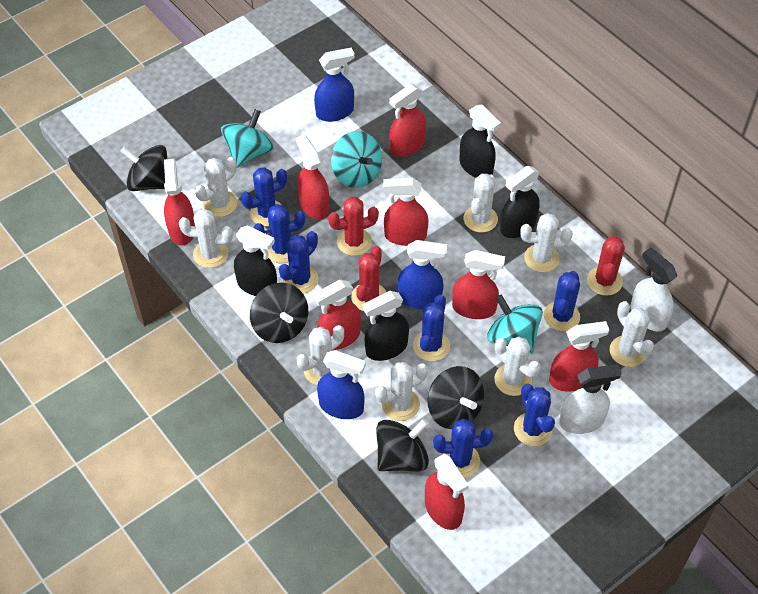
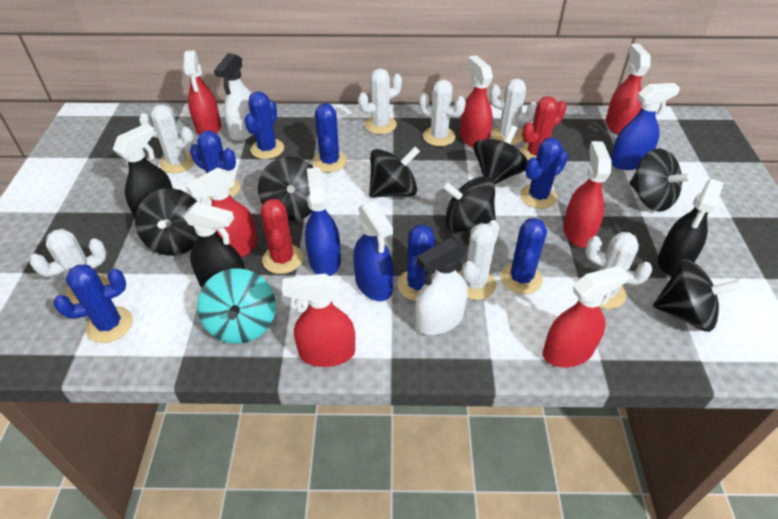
black spinning top: [120,145,167,191] [250,283,308,343] [376,419,429,472] [427,366,484,429] = 4 -> [135,188,198,256] [258,157,314,221] [369,147,420,198] [442,176,496,232] [473,125,528,185] [629,149,692,212] [653,259,743,332] = 7
black spray bottle: [234,225,277,296] [363,291,409,361] [459,104,501,178] [500,166,540,238] = 4 -> [113,123,173,218] [183,202,245,288] [658,179,724,276] = 3
red cactus: [328,197,379,256] [351,246,386,311] [587,235,625,296] = 3 -> [260,199,303,274] [520,96,567,160] = 2
red spray bottle: [164,159,195,245] [296,135,329,219] [313,280,361,350] [383,178,428,246] [389,84,426,157] [425,454,469,530] [452,250,505,319] [549,321,609,392] = 8 -> [183,50,221,135] [186,167,258,258] [282,273,355,367] [460,55,493,148] [543,265,629,367] [563,141,612,247] [606,44,651,135] = 7
turquoise spinning top: [221,109,274,168] [331,131,382,188] [488,295,543,353] = 3 -> [197,268,276,344] = 1
white cactus: [179,209,233,268] [195,157,237,217] [297,325,344,386] [375,362,428,421] [464,174,498,233] [494,337,541,396] [520,213,573,272] [610,301,654,367] = 8 -> [29,229,110,304] [139,105,195,173] [358,68,402,134] [419,80,466,146] [458,220,500,300] [489,78,537,145] [585,232,652,309] = 7

